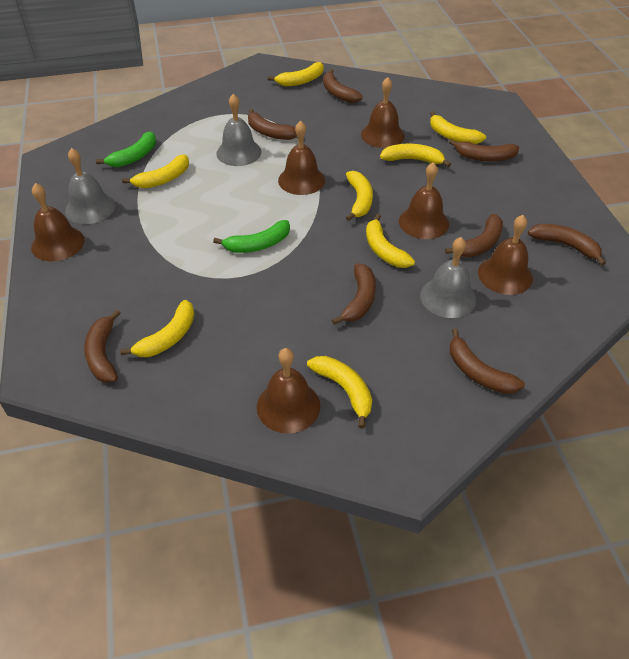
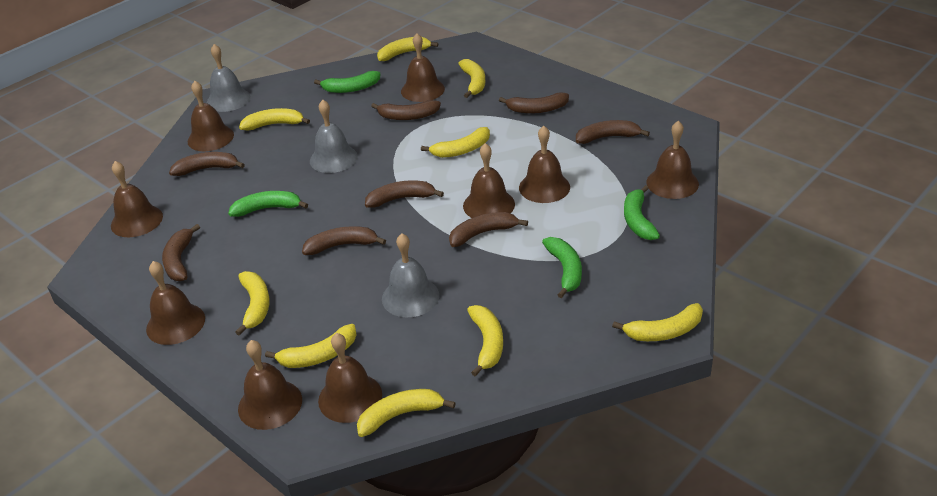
brown bell: [31,183,84,261] [257,348,320,434] [278,121,325,195] [361,77,405,148] [399,162,449,239] [478,215,533,295] = 6 -> [111,161,163,237] [146,261,205,345] [188,81,234,151] [238,340,302,430] [318,333,382,423] [401,33,445,102] [463,143,515,218] [519,126,570,203] [646,121,699,199] = 9
green banana: [96,132,156,167] [213,220,290,253] = 2 -> [228,191,308,217] [314,71,380,93] [542,237,582,298] [624,185,660,240] = 4
yellow banana: [120,300,194,357] [122,154,189,188] [268,62,324,86] [307,356,372,429] [346,171,373,221] [366,214,415,268] [380,144,451,167] [430,111,486,144] = 8 -> [235,271,270,335] [239,108,310,130] [265,324,357,368] [357,389,455,437] [377,37,438,61] [421,127,490,158] [458,59,485,98] [467,305,503,376] [612,303,703,341] = 9

